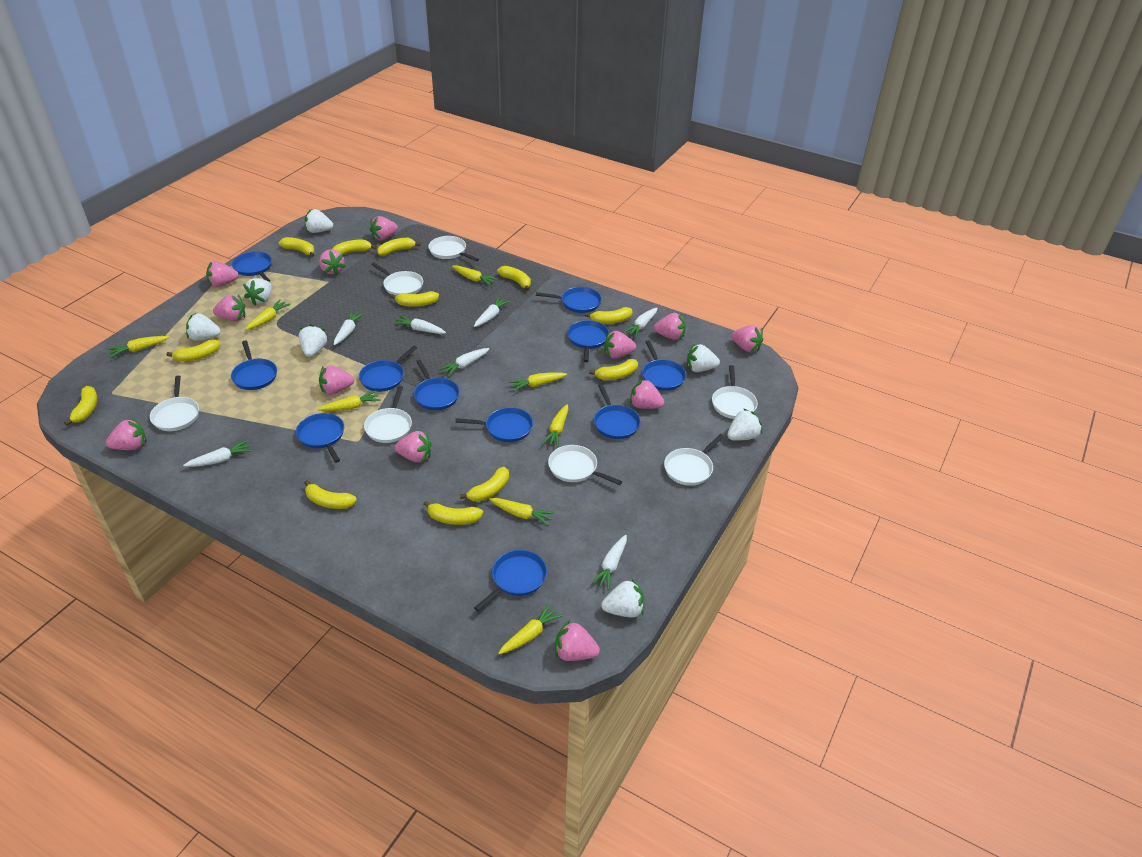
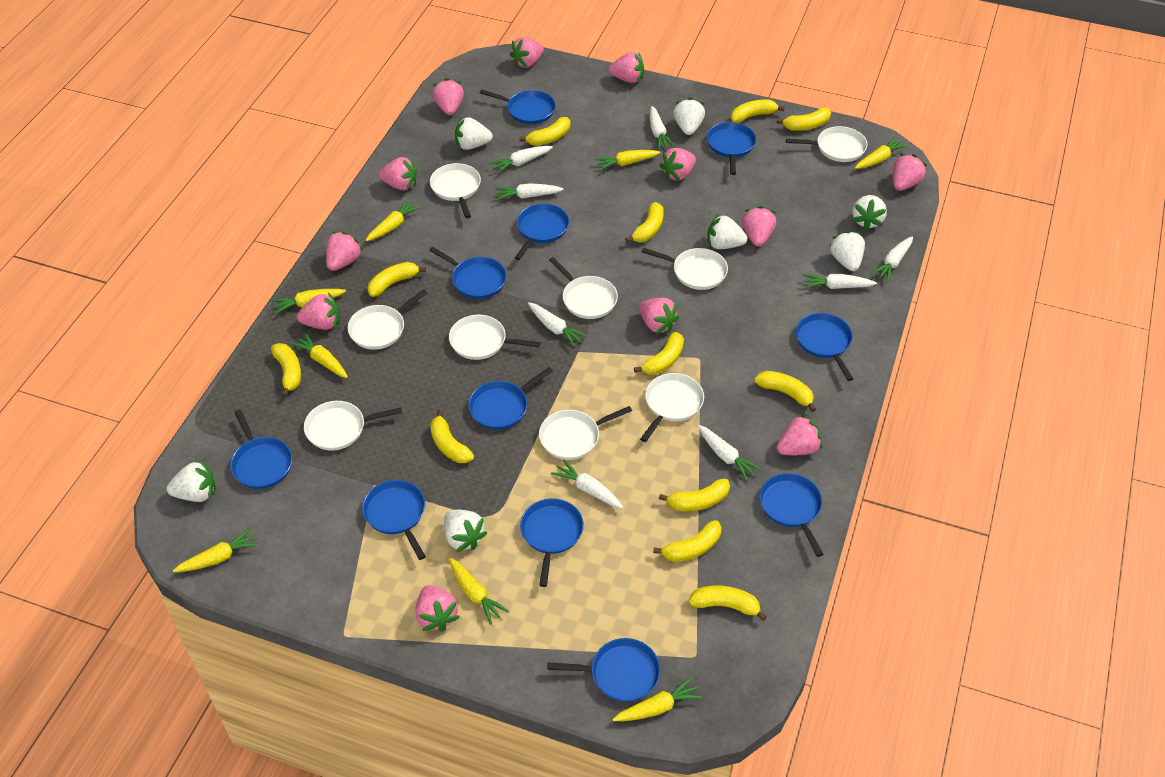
white carrot: [183,440,252,467] [334,311,364,345] [393,315,446,334] [439,348,489,377] [474,297,511,327] [591,535,627,590] [623,308,658,338] = 7 -> [490,146,553,173] [495,183,564,200] [528,302,587,347] [551,459,623,508] [650,106,675,150] [698,425,762,481] [803,274,877,289] [871,237,913,282] = 8
white pan: [150,375,199,431] [364,386,412,443] [371,262,423,296] [428,236,479,261] [548,445,622,485] [664,434,724,486] [712,365,758,419] = 7 -> [304,401,402,450] [348,290,427,350] [430,163,481,218] [449,315,541,360] [539,406,632,460] [549,257,618,319] [640,373,704,442] [642,248,728,290] [786,126,867,162] = 9

